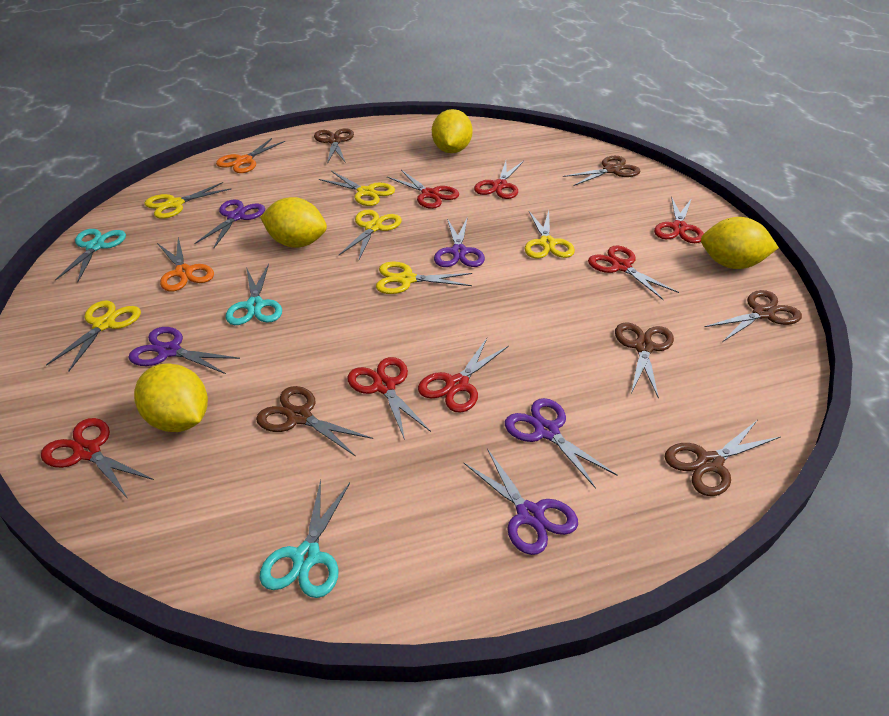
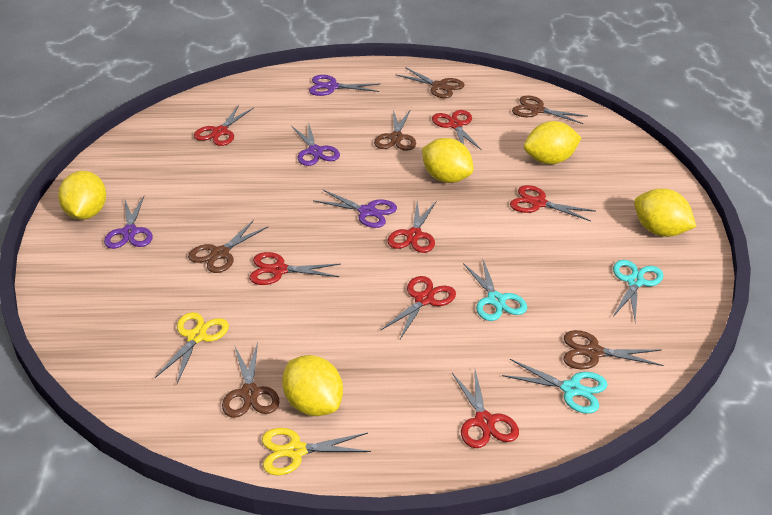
orange scissors: [157,237,214,291] [216,138,285,173] = 2 -> none = 0
purple scissors: [128,327,240,374] [195,199,265,248] [434,217,485,267] [464,448,578,555] [505,398,617,489] = 5 -> [104,196,153,249] [292,122,340,166] [309,75,379,96] [313,190,397,228] = 4
yellow lemon: [134,363,208,432] [260,197,327,248] [432,109,473,153] [701,217,779,269] = 4 -> [58,171,106,220] [282,355,343,416] [422,138,474,183] [524,121,582,164] [634,188,696,237] = 5
yellow scissors: [46,300,141,372] [144,182,231,219] [318,171,395,206] [338,210,402,259] [376,262,472,294] [525,210,575,258] = 6 -> [155,312,229,383] [262,428,371,475] = 2

